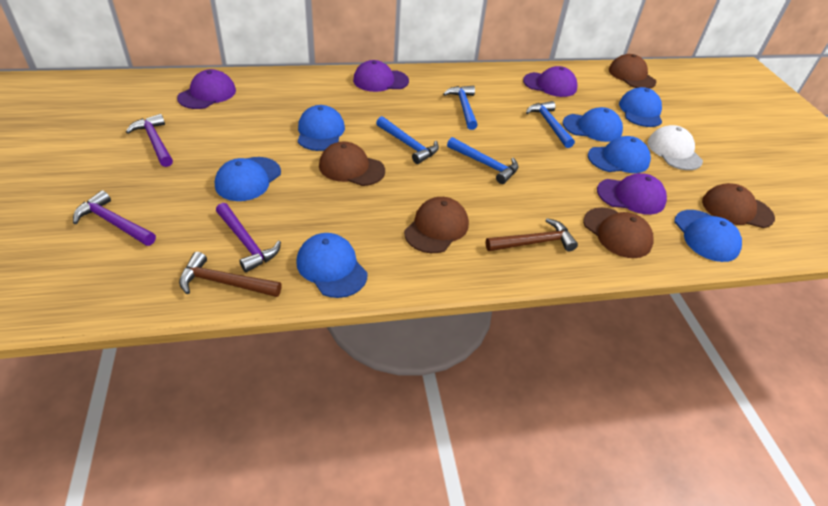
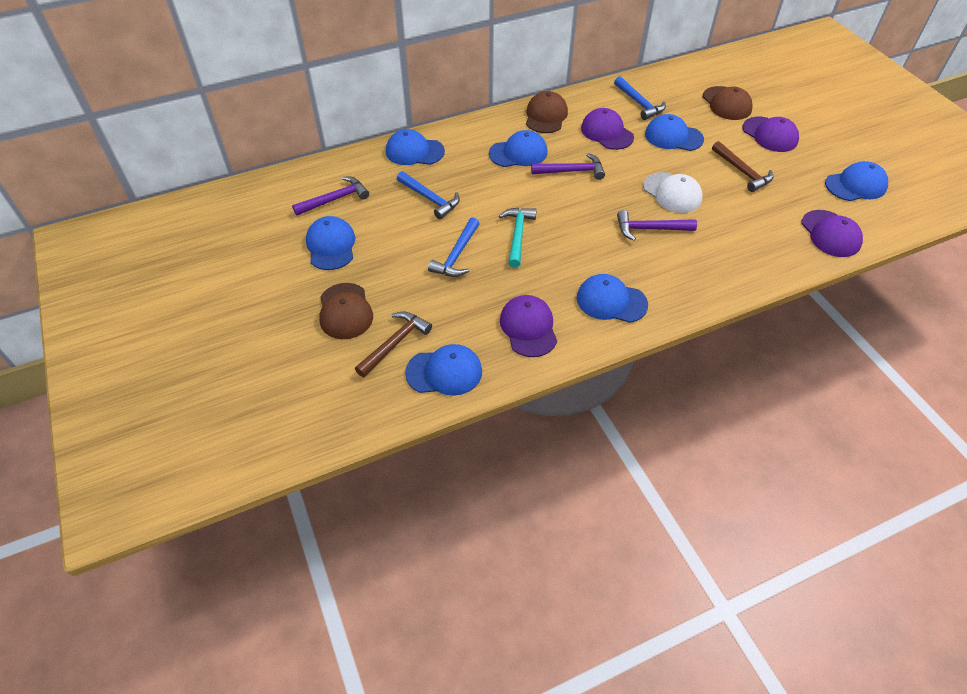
blue hammer: [376,116,439,164] [443,86,478,130] [447,137,519,184] [526,101,575,148] = 4 -> [397,171,460,219] [428,217,480,277] [614,76,666,120] = 3
brown cap: [319,141,385,186] [404,197,469,253] [583,207,654,258] [609,54,657,89] [702,183,775,228] = 5 -> [319,283,373,339] [526,91,568,133] [703,86,753,120] = 3
turquoise hammer: none = 0 -> [499,208,537,268] = 1

